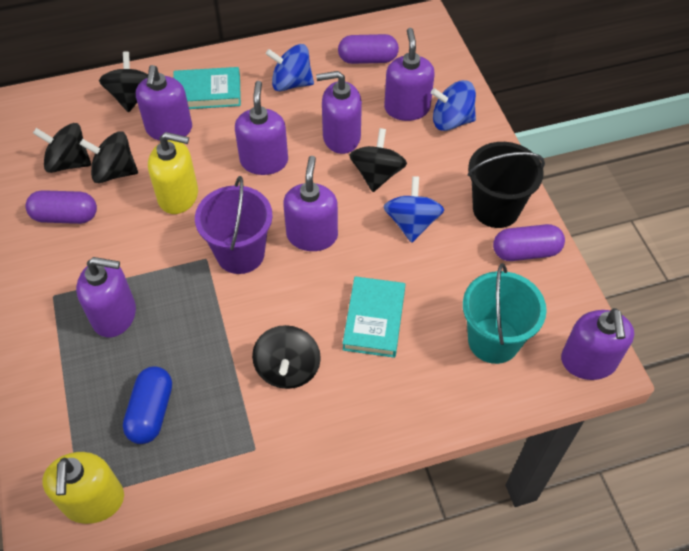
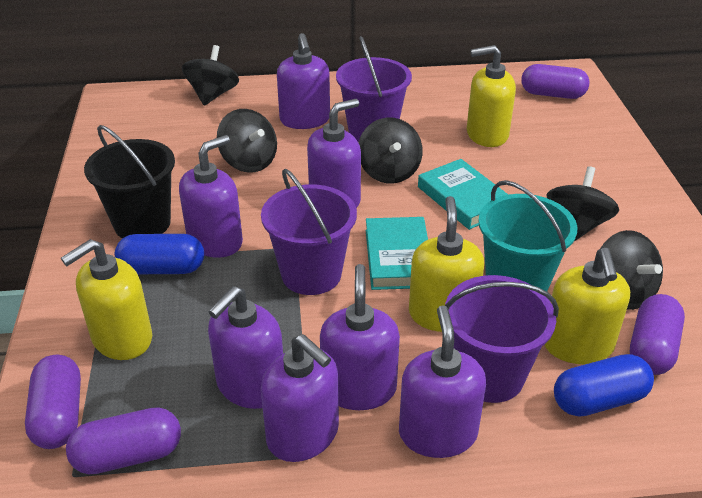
blue capsule: [123,366,172,444] = 1 -> [115,234,204,274] [554,354,654,417] = 2
blue spinning top: [266,44,314,91] [383,176,444,243] [431,80,476,131] = 3 -> none = 0
purple bucket: [195,176,273,274] = 1 -> [261,168,357,295] [336,36,412,142] [445,275,559,403] = 3
purple capsule: [25,190,97,224] [338,34,399,64] [493,224,565,261] = 3 -> [25,355,81,449] [66,407,181,474] [521,64,589,99] [630,294,685,375] = 4
yellow soap dispenser: [42,452,124,524] [148,132,198,214] = 2 -> [61,239,152,360] [409,196,484,332] [467,45,516,147] [545,248,630,364] = 4

